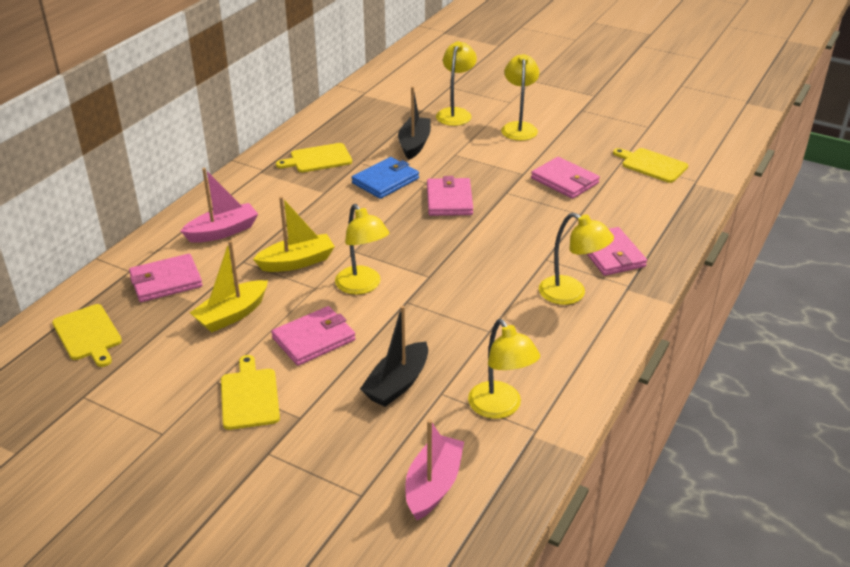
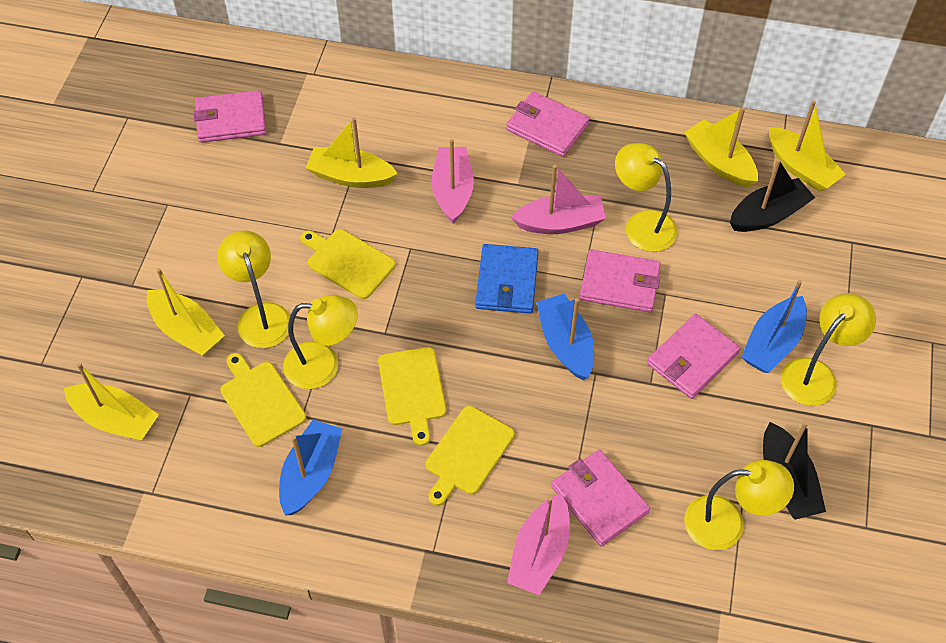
blue boat: none = 0 -> [279,419,342,516] [536,294,594,380] [741,280,807,373] = 3
pink boat: [181,168,258,243] [405,419,464,520] = 2 -> [431,139,474,224] [507,493,570,595] [511,165,606,234] = 3
yellow boat: [190,240,268,332] [253,196,335,272] = 2 -> [64,362,159,441] [146,268,225,356] [306,117,398,188] [684,107,758,187] [769,100,846,192] = 5

